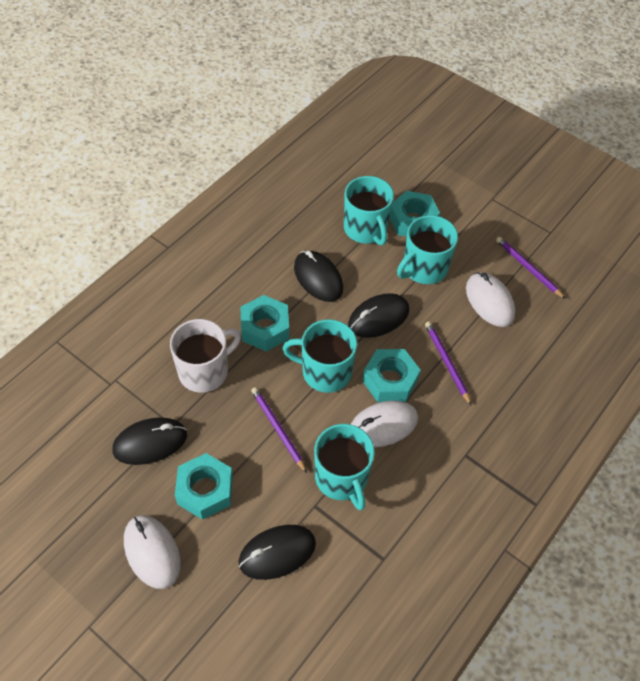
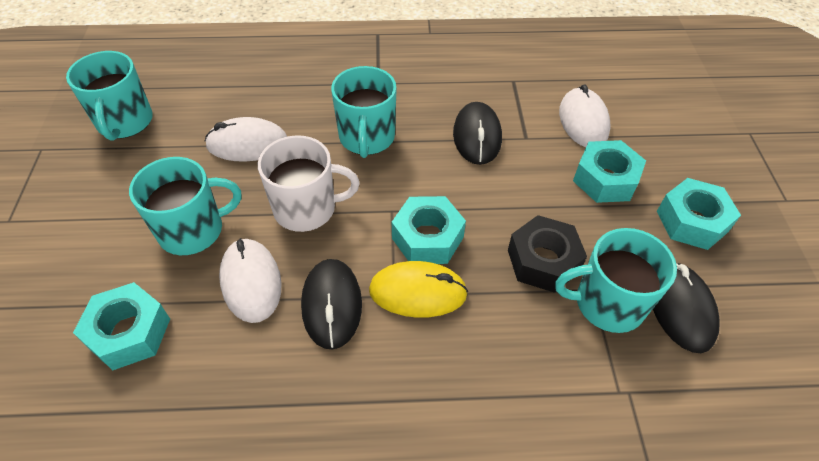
black mouse: [112,417,187,465] [238,525,316,580] [294,251,343,302] [348,293,409,338] = 4 -> [301,259,362,350] [453,102,502,165] [653,263,720,353] = 3
black nut: none = 0 -> [508,215,587,293] = 1
purple pencil: [251,387,307,473] [425,322,472,406] [496,237,566,299] = 3 -> none = 0
yellow mouse: none = 0 -> [369,261,468,318] = 1

